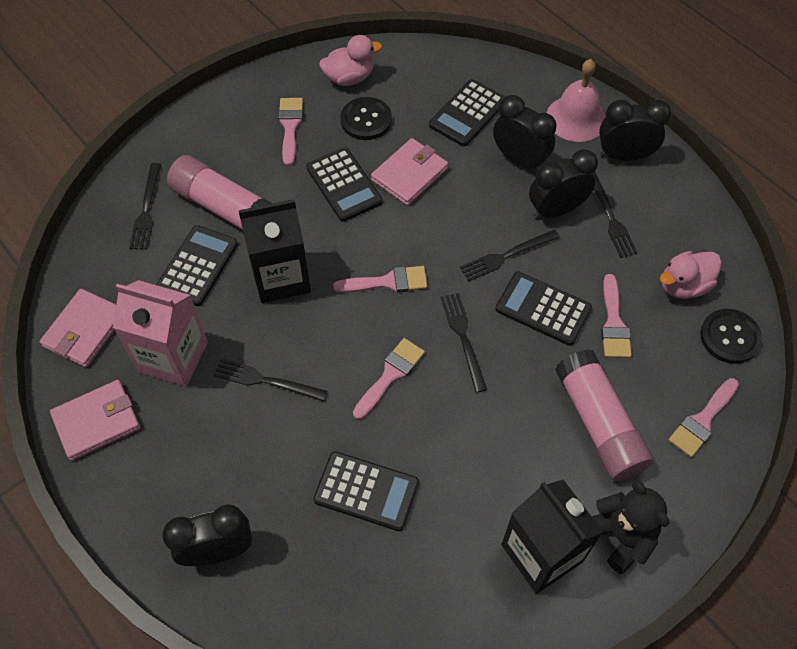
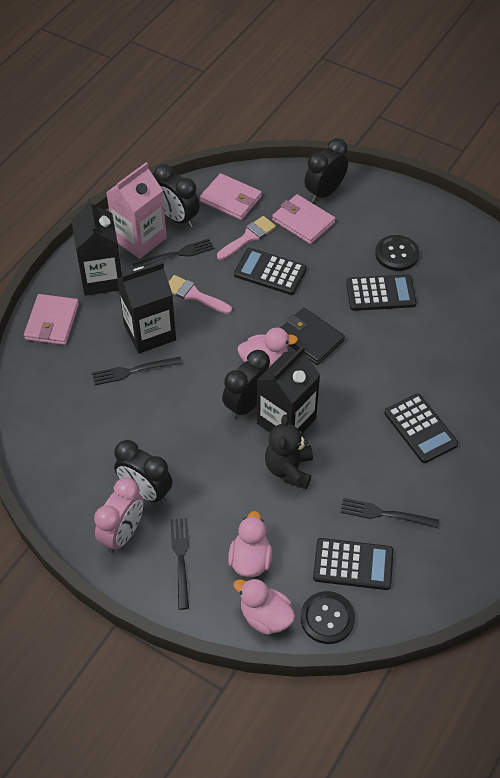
black calculator: [156,225,238,306] [307,148,383,222] [313,451,419,531] [429,79,505,147] [495,272,592,346] = 5 -> [234,248,307,295] [313,538,394,590] [346,274,416,311] [384,393,458,463] = 4
black carton: [239,199,311,303] [501,480,603,594] = 2 -> [71,198,122,296] [117,262,176,353] [257,346,320,433] = 3
black fork: [129,163,161,249] [214,359,327,402] [441,293,487,393] [460,230,560,281] [593,172,638,258] = 5 -> [92,357,182,385] [132,239,214,269] [171,518,189,610] [340,498,439,528] = 4
black wallet: none = 0 -> [281,308,345,365] = 1
pink bell: [547,59,606,142] = 1 -> none = 0
pink brush: [278,98,303,166] [333,266,428,293] [353,338,425,420] [601,274,632,358] [668,378,739,457] = 5 -> [169,275,232,314] [217,216,276,260] = 2
pink clock: none = 0 -> [94,477,144,553] = 1
pink duck: [320,35,382,86] [660,251,722,299] = 2 -> [228,511,272,577] [233,578,295,635] [237,328,298,367] = 3
pink glue stick: [167,155,273,230] [555,349,653,481] = 2 -> none = 0

